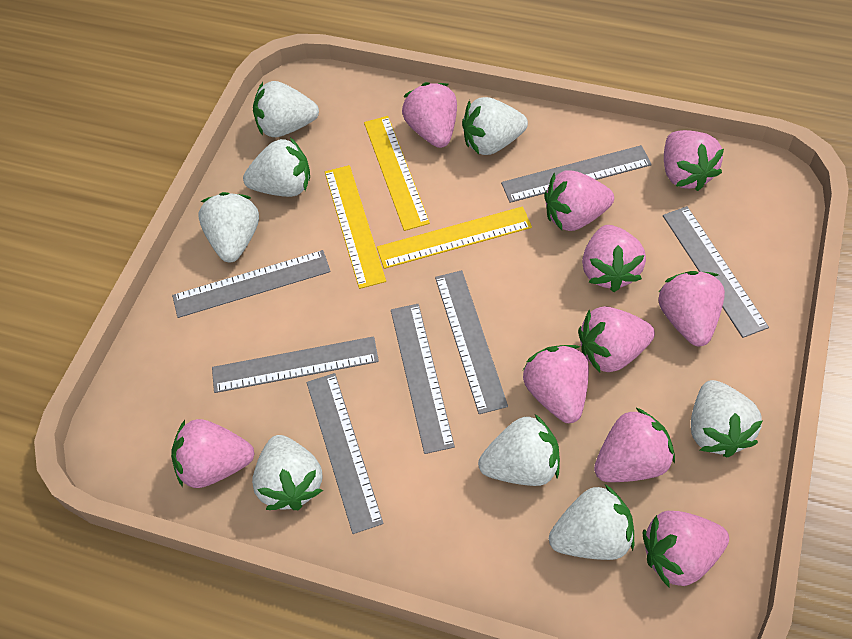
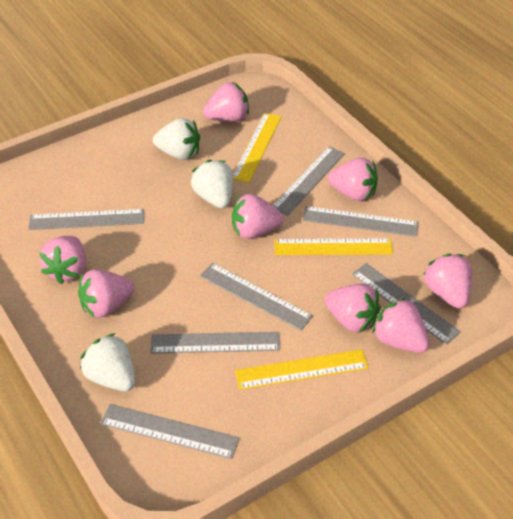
pink strawberry: [171,419,255,488] [402,82,457,148] [523,345,589,423] [545,170,614,231] [578,306,655,373] [582,225,646,292] [594,408,675,482] [642,511,729,587] [658,271,725,347] [664,130,724,191] = 10 -> [39,236,86,284] [78,269,134,318] [203,82,249,122] [232,194,284,239] [325,284,381,333] [328,158,378,201] [372,297,430,353] [423,254,472,309] = 8
white strawberry: [199,192,259,262] [243,138,310,197] [252,435,323,510] [253,81,319,137] [462,97,528,155] [478,414,560,486] [549,485,634,560] [691,380,763,457] = 8 -> [80,333,135,392] [153,118,200,160] [191,160,233,209] = 3

